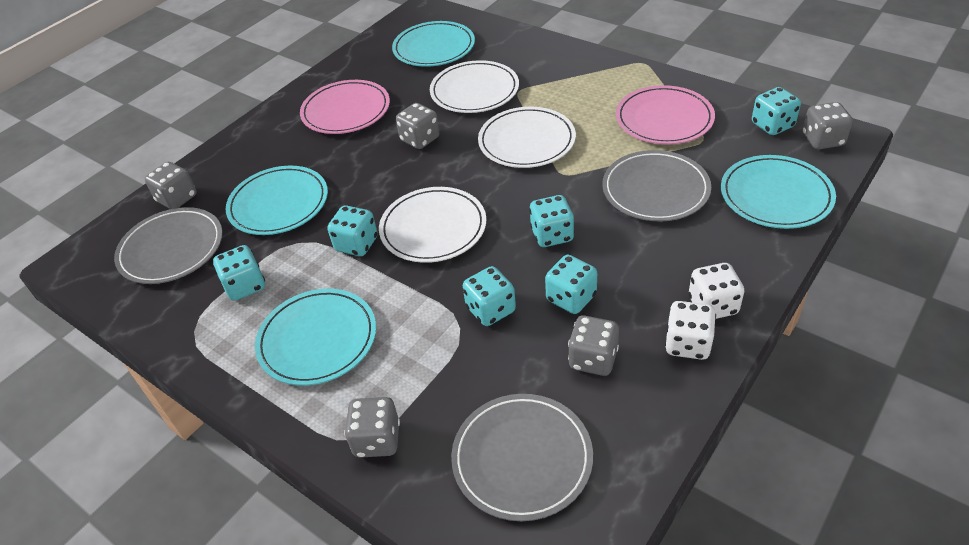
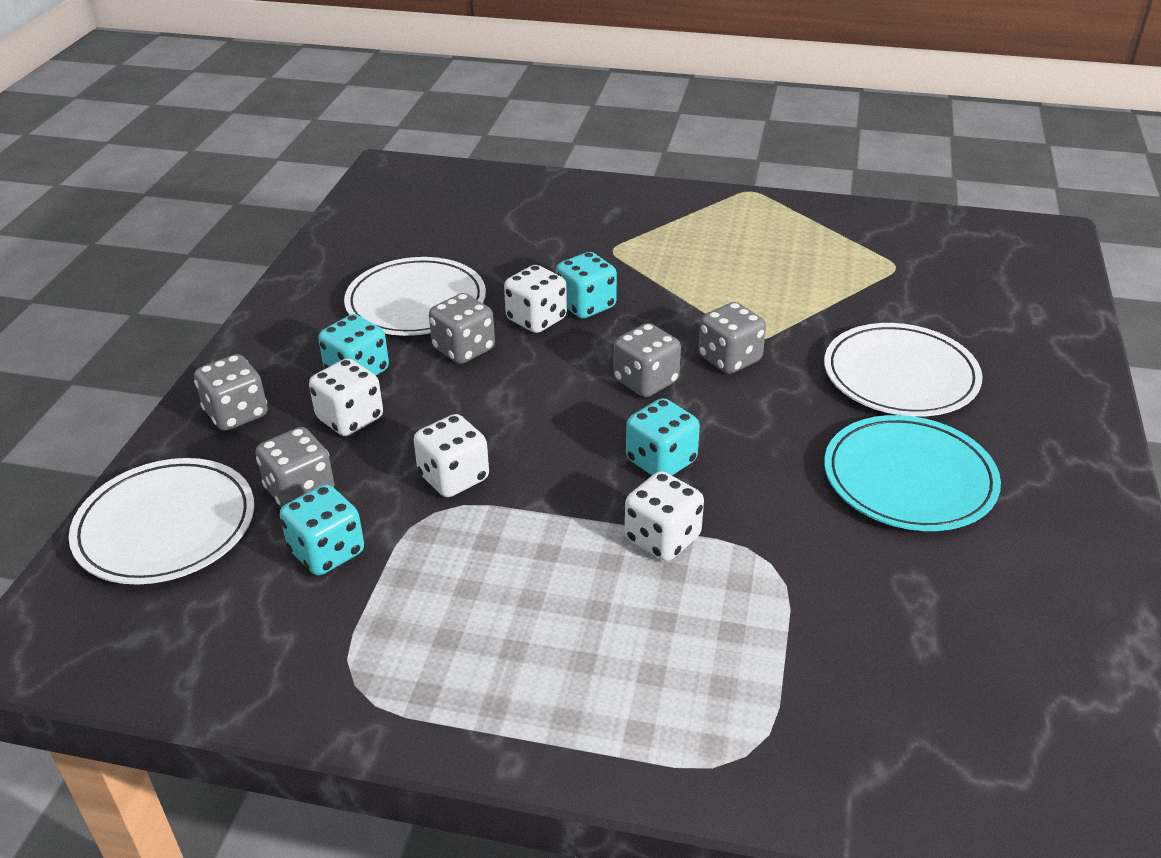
grey plate: [114,207,223,284] [451,394,593,521] [602,150,711,222] = 3 -> none = 0
pink plate: [300,80,390,134] [616,85,715,144] = 2 -> none = 0
turquoise dice: [213,245,265,301] [327,205,378,256] [463,266,516,326] [529,195,574,247] [545,255,597,314] [752,87,801,135] = 6 -> [280,484,364,575] [318,314,389,375] [556,252,617,318] [626,398,700,475] = 4
turquoise plate: [225,166,328,235] [255,289,376,386] [392,21,475,67] [721,155,836,229] = 4 -> [824,415,1001,531] = 1
white dice: [665,301,716,360] [689,263,744,319] = 2 -> [309,358,383,436] [414,414,489,497] [504,265,567,333] [625,471,704,561] = 4

